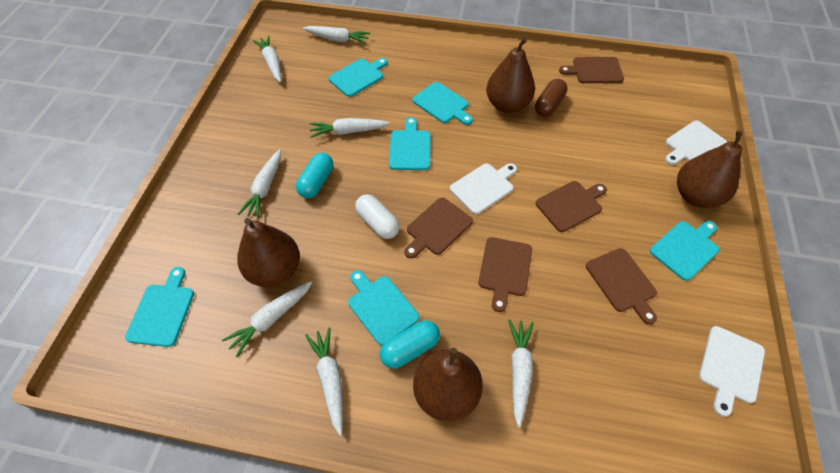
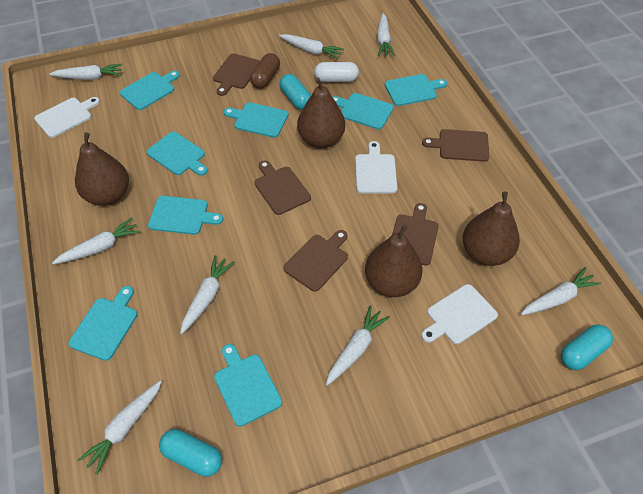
turquoise capsule: [296,153,333,198] [380,320,440,369] = 2 -> [159,429,222,477] [280,74,311,110] [561,325,613,370] = 3
turquoise cutting board: [125,267,194,347] [329,58,388,97] [348,270,420,346] [389,117,431,170] [412,82,473,125] [650,221,719,281] = 6 -> [68,286,137,361] [120,71,180,110] [147,132,208,176] [148,196,223,235] [214,344,282,427] [224,102,289,138] [333,93,394,129] [385,74,447,106] = 8
white carrot: [222,281,313,357] [238,149,281,218] [253,36,281,82] [302,26,371,44] [305,327,343,436] [310,118,390,138] [508,319,534,428] = 7 -> [49,64,122,80] [52,218,141,264] [77,380,162,475] [180,255,235,334] [279,34,344,60] [326,305,390,386] [377,13,395,56] [521,267,601,315] = 8

